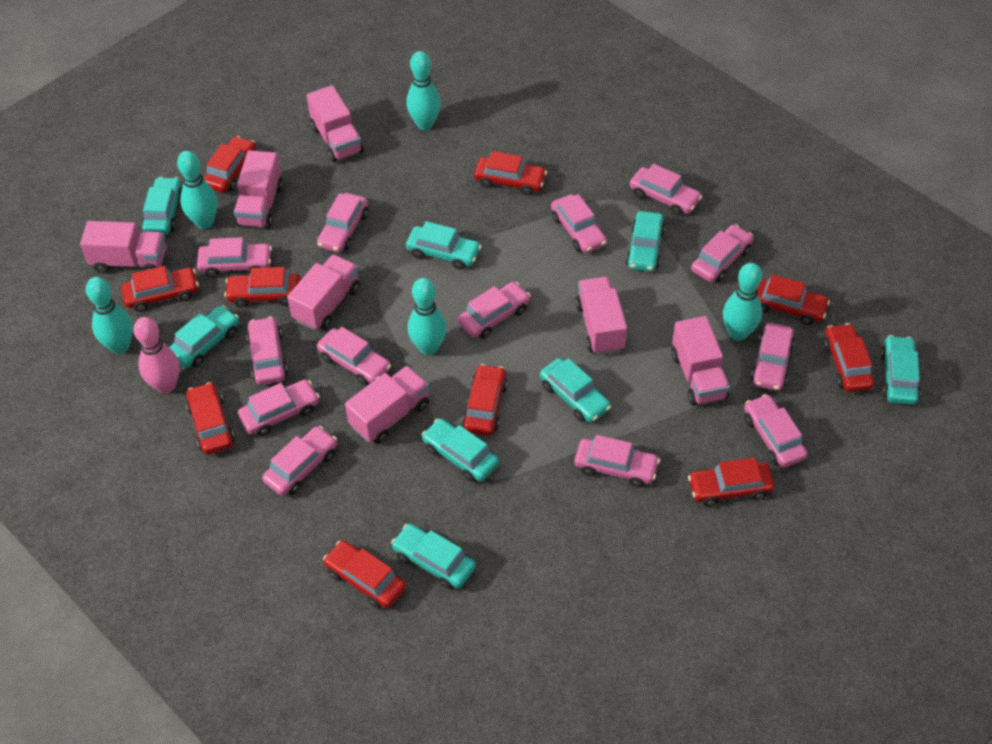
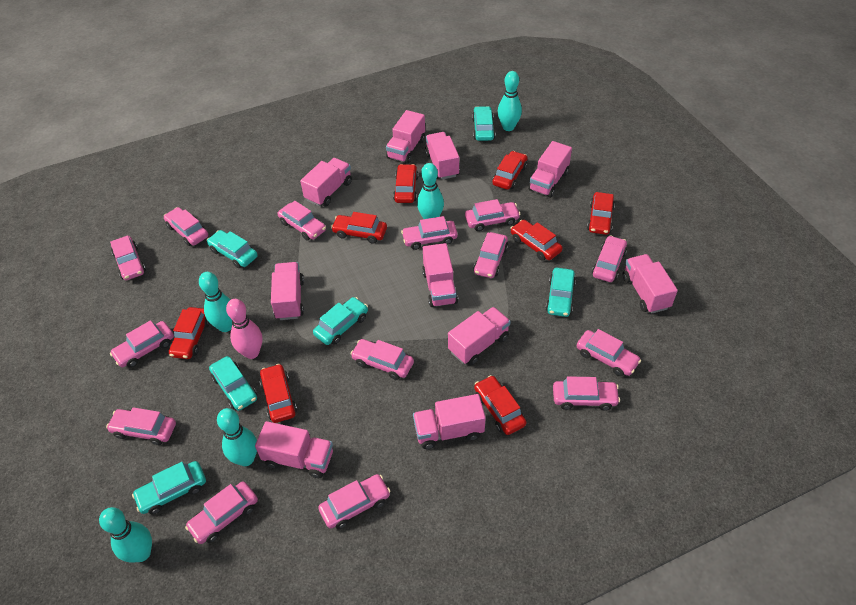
pink car: [197,237,272,277] [238,379,320,436] [246,316,288,385] [262,426,337,496] [317,193,368,253] [317,327,391,386] [458,282,531,339] [551,194,607,253] [575,435,660,487] [630,164,702,216] [691,224,753,282] [744,394,808,468] [751,323,795,391] = 13 -> [106,407,176,445] [110,235,146,280] [110,320,174,368] [164,207,208,246] [185,482,258,544] [278,201,326,241] [318,474,391,529] [350,339,414,380] [401,216,458,250] [465,199,521,231] [473,232,508,278] [553,376,620,411] [577,329,641,376] [592,235,627,282] = 14
pink truck: [80,221,166,274] [234,150,283,229] [287,255,360,330] [306,85,363,162] [345,366,429,444] [575,277,627,355] [671,316,730,405] = 7 -> [255,421,333,478] [271,262,304,320] [300,158,352,207] [386,110,425,164] [413,394,486,449] [422,243,458,307] [425,132,460,180] [448,307,511,365] [528,141,572,198] [622,254,678,313] = 10
red car: [121,266,199,312] [186,382,235,455] [203,136,256,193] [224,267,301,308] [323,540,406,609] [462,364,508,436] [474,151,547,195] [688,458,775,507] [757,274,830,325] [824,323,874,392] = 10 -> [169,307,210,359] [260,364,297,423] [331,212,387,244] [393,164,418,203] [474,375,526,435] [492,151,528,190] [510,220,562,261] [587,192,615,235] = 8
turquoise car: [142,177,182,235] [169,305,239,368] [391,524,476,589] [406,221,482,270] [422,418,499,482] [540,358,611,423] [626,211,665,272] [880,335,921,405] = 8 -> [132,461,206,514] [207,230,258,268] [209,356,257,411] [313,297,368,345] [472,106,495,141] [546,268,576,317] = 6

